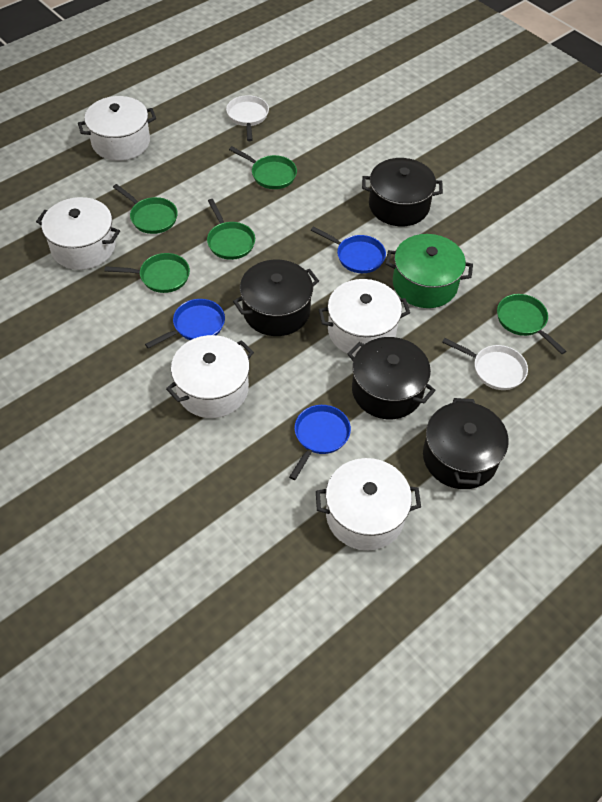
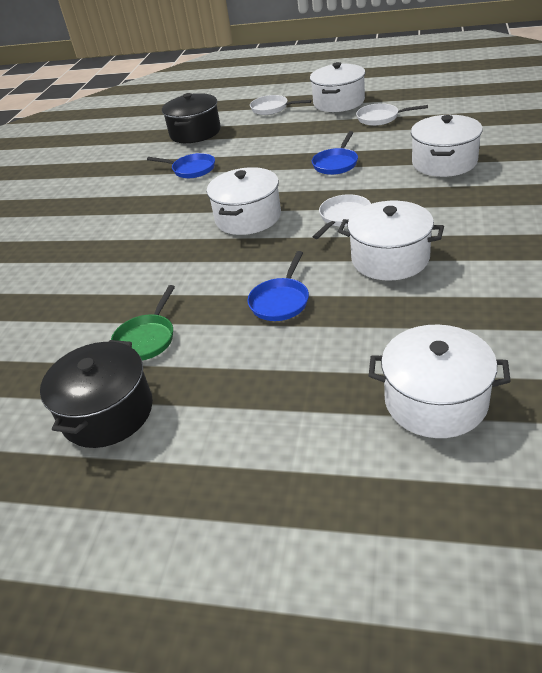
black pot: [233,260,319,336] [348,337,436,419] [362,158,443,226] [423,398,509,489] = 4 -> [40,340,153,448] [162,93,221,143] = 2
green pan: [105,253,190,293] [113,184,178,234] [207,199,255,260] [229,146,297,189] [497,294,566,354] = 5 -> [111,285,175,360] = 1
green pot: [385,234,473,308] = 1 -> none = 0
white pan: [226,95,269,141] [442,338,528,390] = 2 -> [250,95,312,115] [313,194,371,239] [356,103,428,126] = 3

